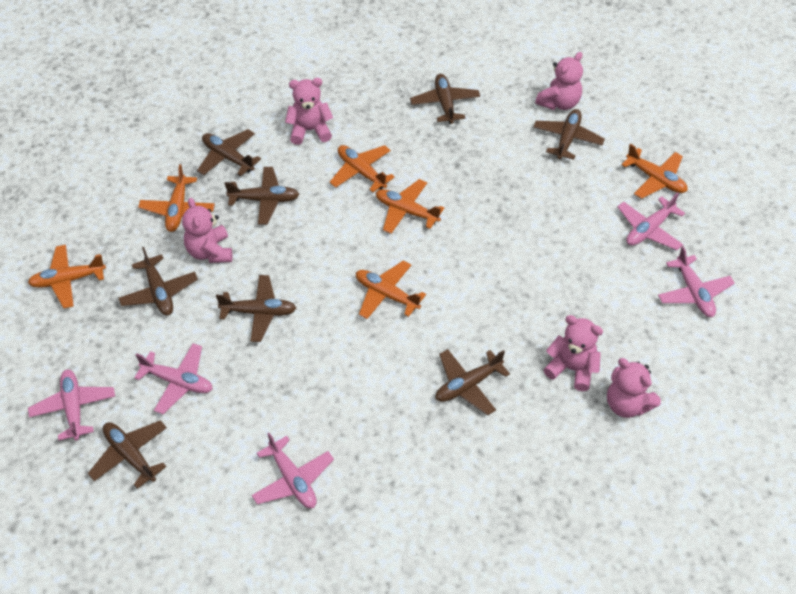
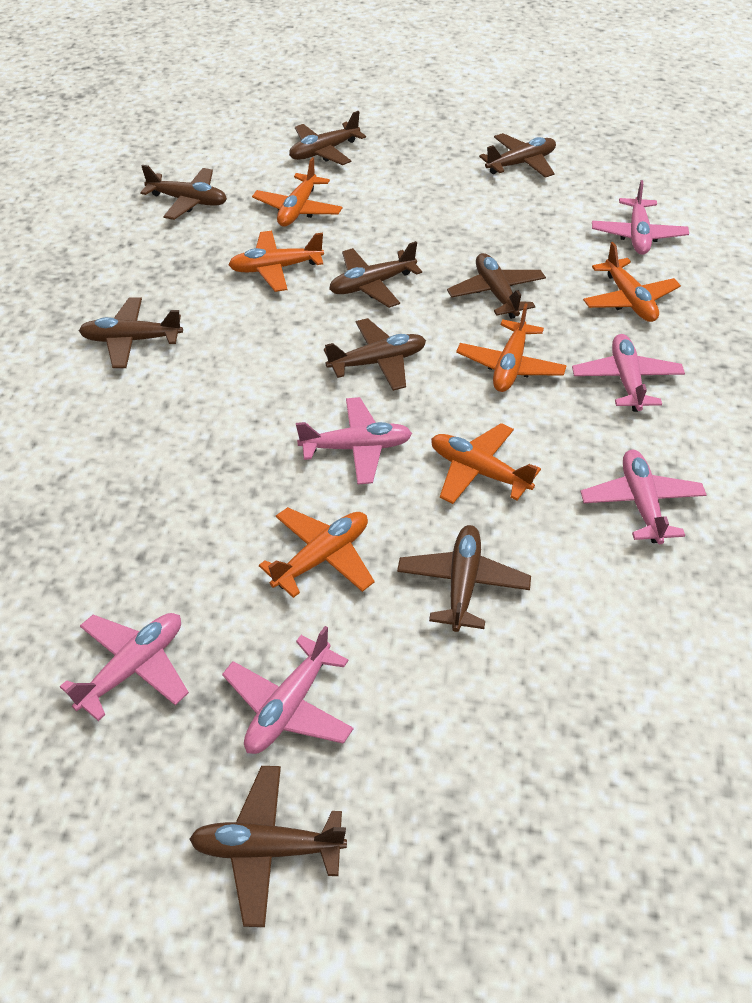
brown plane: [88,421,167,489] [119,247,198,316] [197,129,261,176] [216,275,296,342] [224,167,299,224] [410,74,480,124] [436,349,510,416] [533,109,605,160] = 8 -> [79,297,183,368] [140,165,227,220] [189,766,347,927] [289,111,366,165] [324,318,426,391] [329,241,422,308] [397,525,531,632] [447,253,546,319] [479,133,556,178] = 9
pink plane: [28,370,115,440] [134,343,212,414] [252,433,334,508] [618,192,685,250] [658,246,735,317] = 5 -> [60,613,189,721] [222,626,354,754] [296,397,412,484] [572,334,685,412] [580,450,707,544] [592,180,689,255] = 6
pink teddy bear: [182,198,232,263] [285,78,333,145] [535,52,583,110] [543,315,603,391] [607,358,661,418] = 5 -> none = 0

